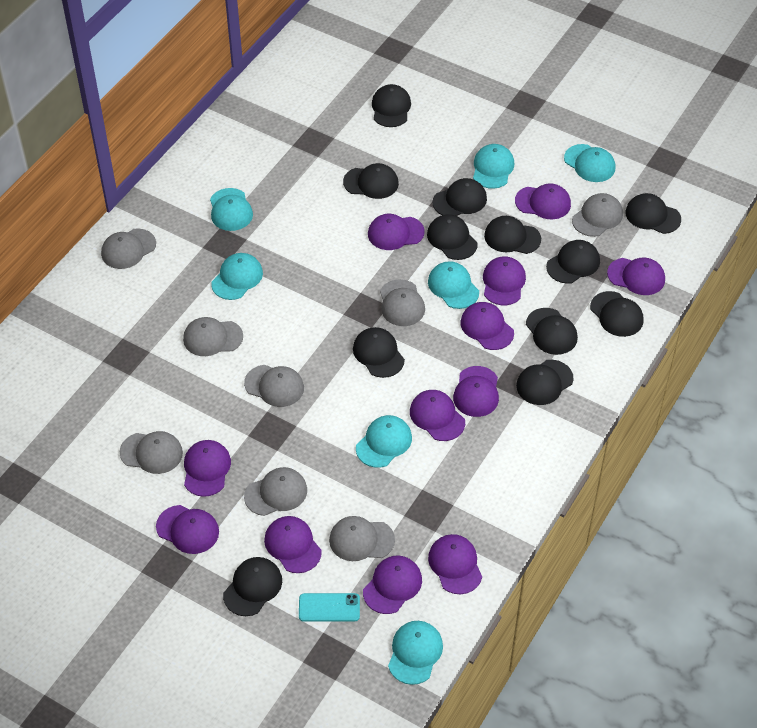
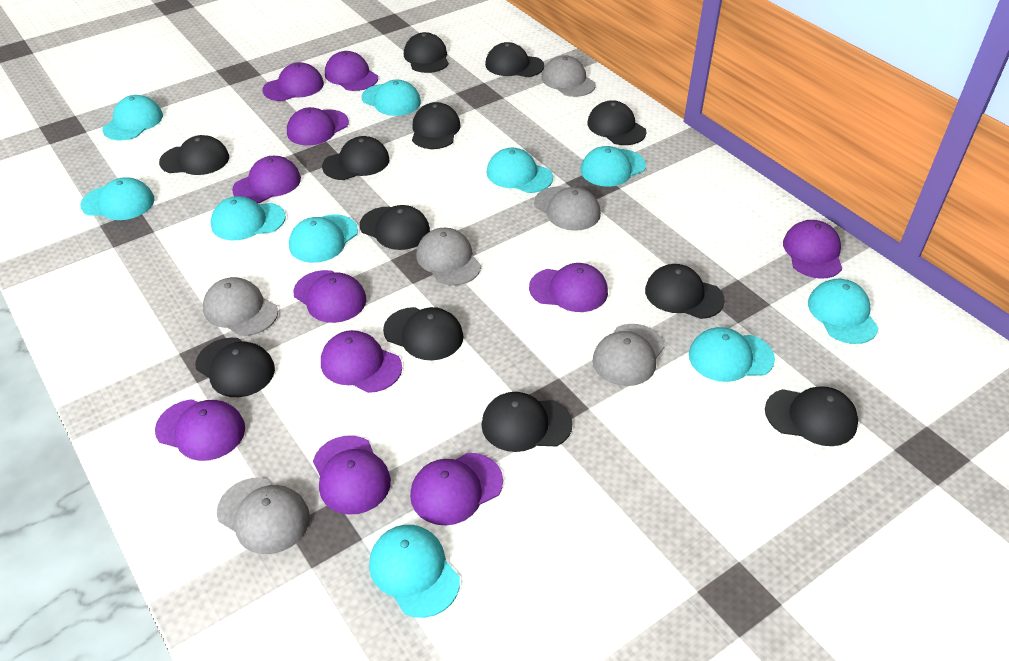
grey cap: [101,229,156,269] [120,431,183,474] [183,317,243,356] [244,365,304,407] [244,467,307,516] [329,516,395,561] [380,279,425,326] [572,193,623,237] = 8 -> [203,277,278,336] [217,478,310,554] [416,228,481,286] [534,186,601,231] [541,55,596,97] [593,324,665,386] = 6
purple cap: [156,505,219,554] [184,440,231,497] [264,516,322,573] [363,556,422,614] [368,214,425,250] [410,390,465,441] [428,534,482,594] [453,366,499,417] [461,302,514,350] [483,256,526,305] [515,183,571,219] [607,257,665,295] = 12 -> [155,399,245,461] [232,156,301,203] [262,62,324,101] [287,107,349,146] [293,270,366,323] [313,436,391,515] [321,330,402,393] [325,51,378,91] [410,453,503,526] [529,263,608,312] [783,220,842,279] = 11
turquoise cap: [210,188,253,231] [211,253,263,300] [356,415,412,468] [388,621,443,685] [428,261,479,309] [473,144,514,189] [564,144,615,182] = 7 -> [80,177,154,220] [102,95,163,140] [211,196,286,241] [289,214,358,263] [362,79,421,116] [369,525,460,618] [486,148,553,193] [581,146,646,187] [689,327,775,382] [808,279,879,344] = 10
turquoise phone: [299,593,360,622] = 1 -> none = 0

